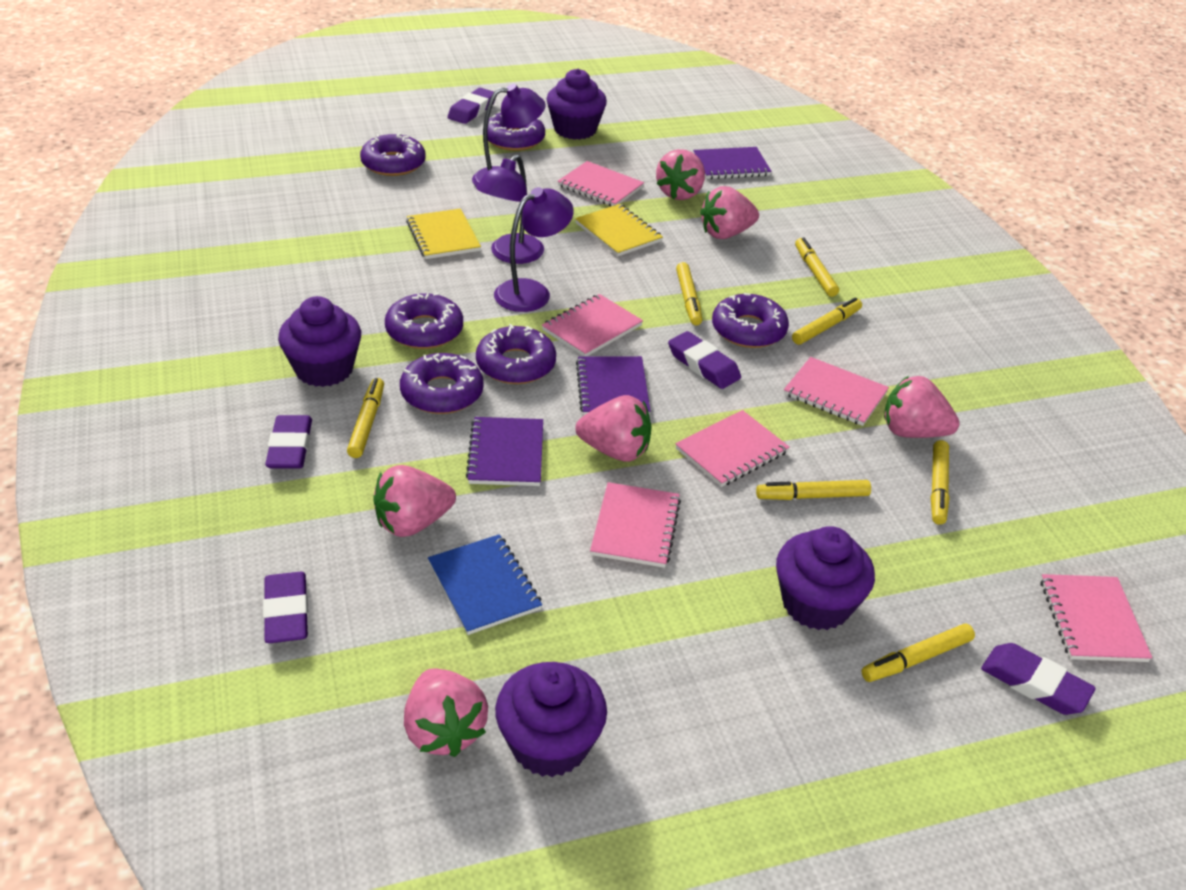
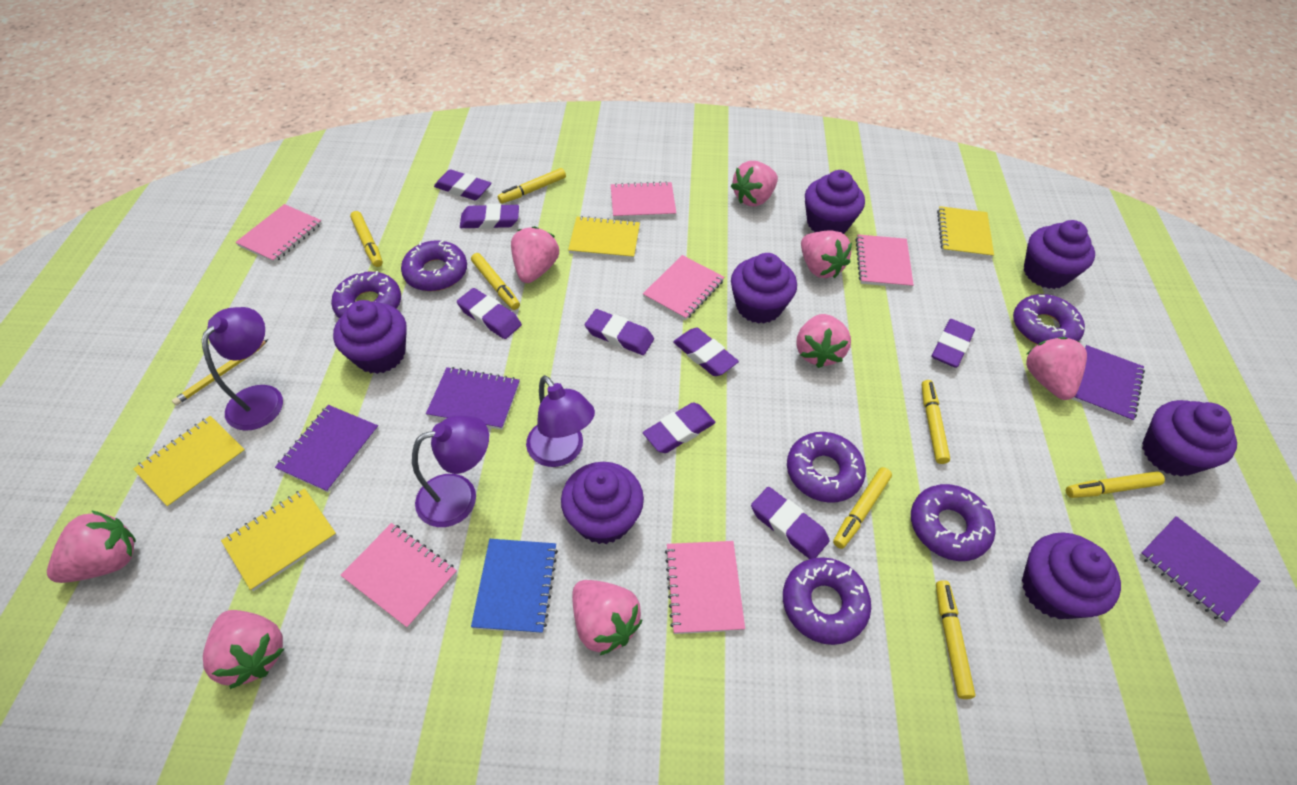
pink strawberry: [373,465,456,537] [404,668,488,757] [575,395,652,462] [656,149,705,200] [700,186,759,239] [884,376,960,438] = 6 -> [47,510,136,583] [203,610,284,689] [511,226,559,283] [572,580,642,655] [731,161,778,207] [796,314,851,368] [801,231,852,278] [1026,337,1087,400] = 8
purple cupcake: [278,296,361,387] [495,662,607,777] [547,69,607,140] [776,526,875,630] = 4 -> [333,300,406,374] [561,462,644,544] [731,253,797,324] [805,170,865,234] [1022,532,1121,619] [1024,220,1095,289] [1142,400,1237,477] = 7
purple eraser: [263,571,308,643] [265,415,312,469] [448,88,495,124] [668,331,741,389] [981,643,1096,715] = 5 -> [434,169,491,200] [457,288,522,339] [460,204,519,229] [585,309,654,355] [643,403,715,453] [673,328,739,376] [751,487,829,559] [931,319,975,368] = 8
purple notebook: [466,417,543,486] [576,356,650,416] [693,147,772,179] = 3 -> [275,405,379,493] [426,367,520,430] [1072,345,1145,422] [1139,516,1260,623] = 4
yellow notebook: [406,208,481,259] [575,204,663,256] = 2 -> [133,416,246,508] [221,488,337,591] [568,216,640,259] [937,206,994,258] = 4
yellow pencil: none = 0 -> [172,339,268,405] = 1

